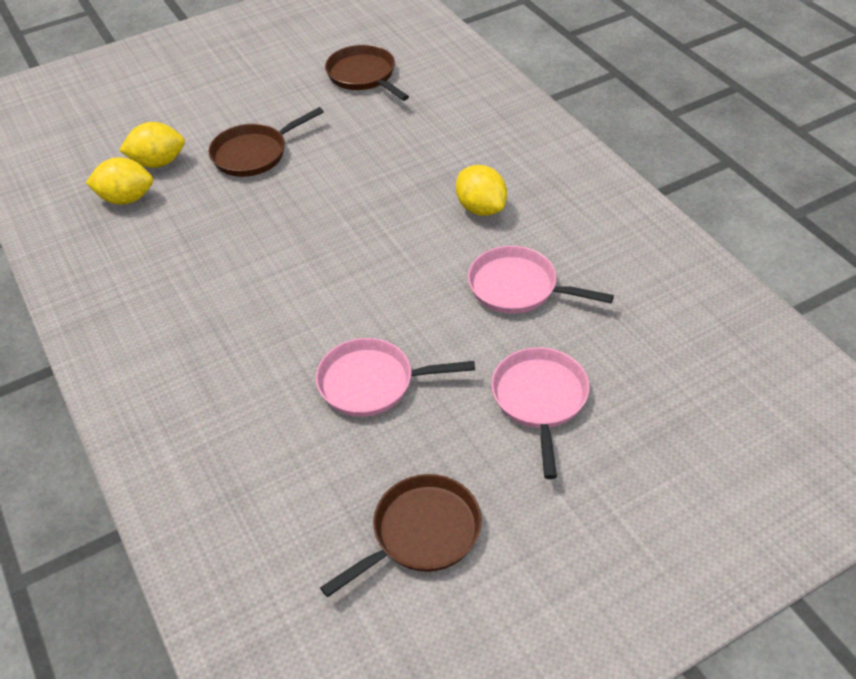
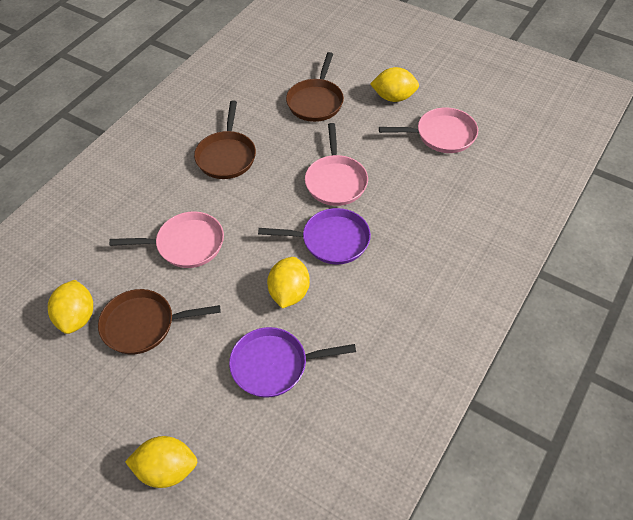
purple pan: none = 0 -> [229,327,356,398] [258,208,371,265] = 2
yellow lemon: [86,157,153,205] [119,122,185,168] [456,165,507,216] = 3 -> [48,280,93,334] [125,436,197,488] [267,257,310,308] [370,67,419,102] = 4

